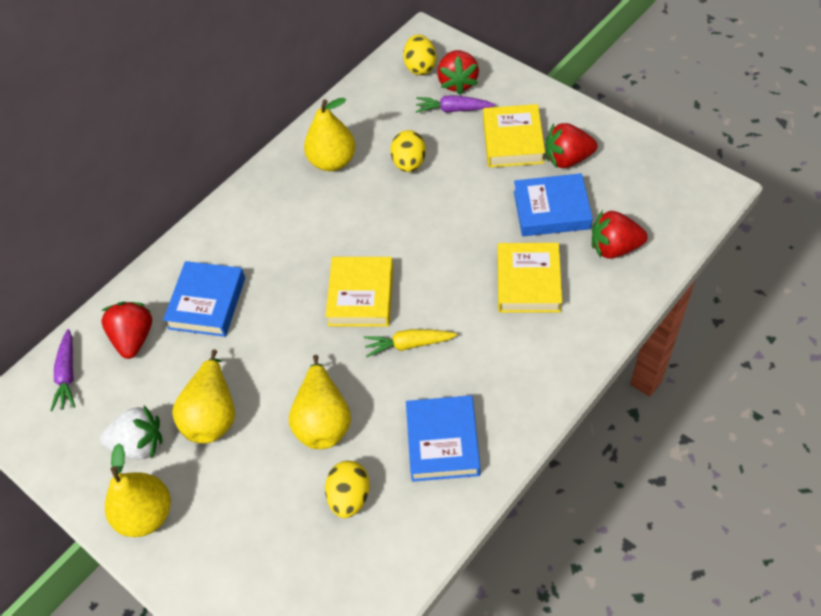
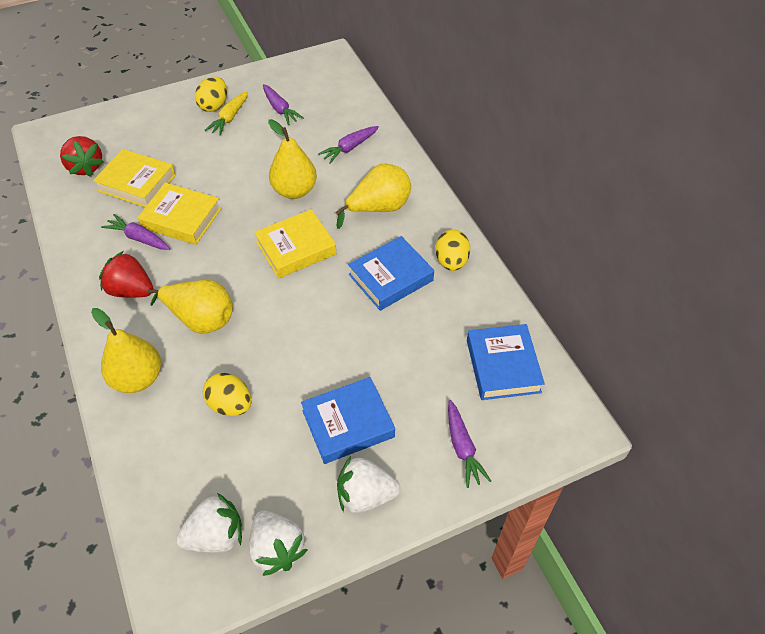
purple carrot: [50,329,75,411] [416,95,495,113] = 2 -> [101,214,170,250] [263,84,304,125] [318,126,379,164] [448,400,491,488] = 4
red strawberry: [101,302,152,359] [437,50,479,95] [546,123,598,168] [592,210,648,259] = 4 -> [60,136,104,177] [99,251,154,298] = 2
white strawberry: [100,406,163,460] = 1 -> [176,493,242,553] [249,510,308,576] [337,456,400,513] = 3

